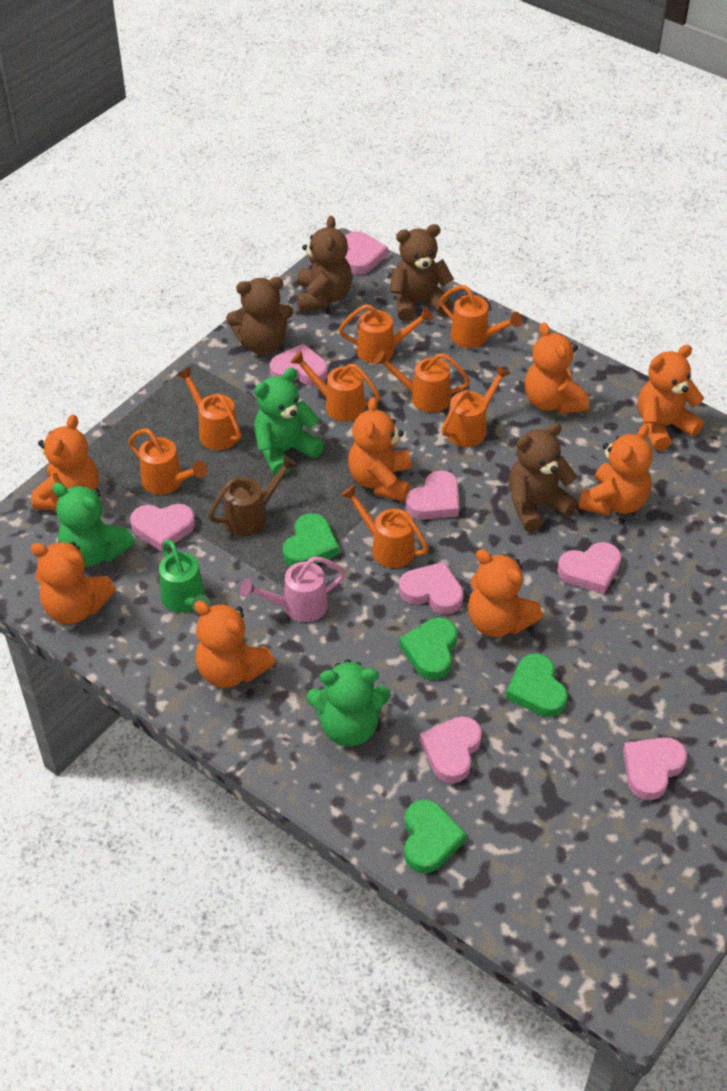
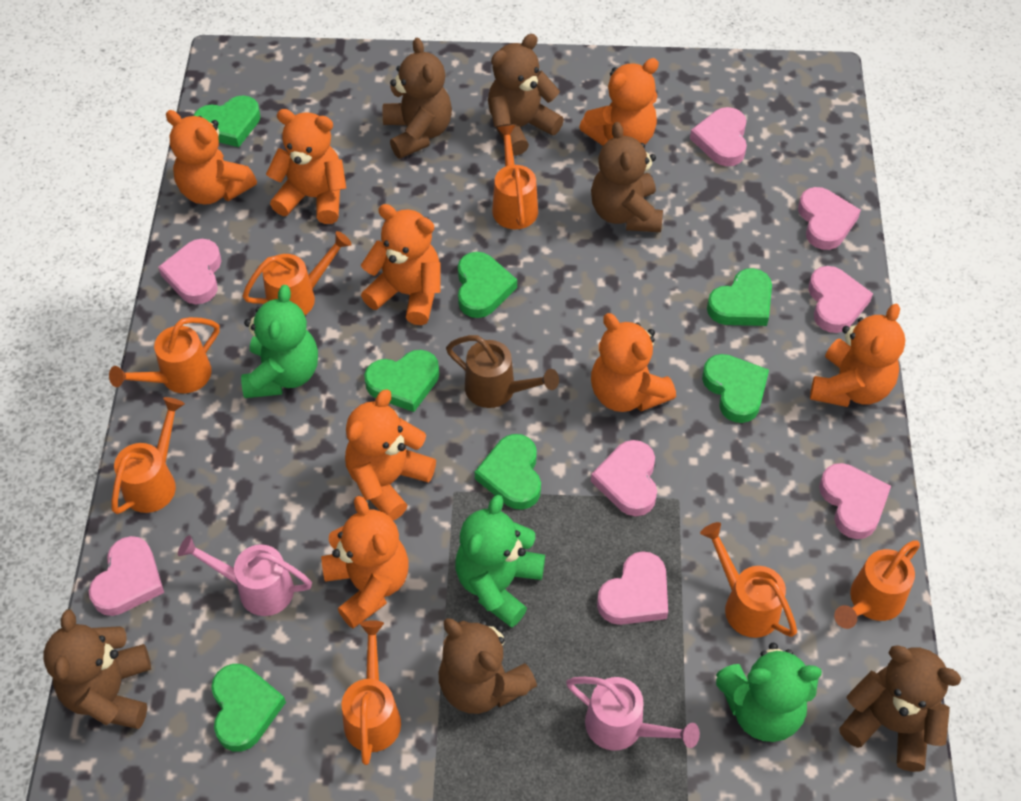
brown teddy bear: [226,277,293,355] [296,216,352,311] [390,224,454,321] [509,423,578,532] = 4 -> [43,609,151,729] [382,37,452,159] [439,618,537,714] [488,34,564,156] [591,122,663,232] [839,646,962,772] = 6
green heart: [283,513,339,566] [399,618,457,680] [404,799,467,873] [506,653,568,717] = 4 -> [194,95,261,147] [211,664,286,752] [364,350,439,412] [458,252,517,318] [475,434,541,510] [702,354,769,423] [707,268,772,326] = 7
green watering can: [159,540,210,613] = 1 -> none = 0
orange watering can: [128,429,208,495] [177,367,241,450] [290,351,380,422] [339,304,433,363] [340,485,428,568] [374,350,470,413] [440,285,522,348] [442,365,511,447] = 8 -> [109,317,220,393] [111,397,185,514] [243,231,352,315] [342,620,401,765] [492,125,538,229] [700,522,797,638] [834,540,920,629] = 7
pink watering can: [240,556,345,622] = 1 -> [178,535,312,616] [566,677,700,751] = 2

